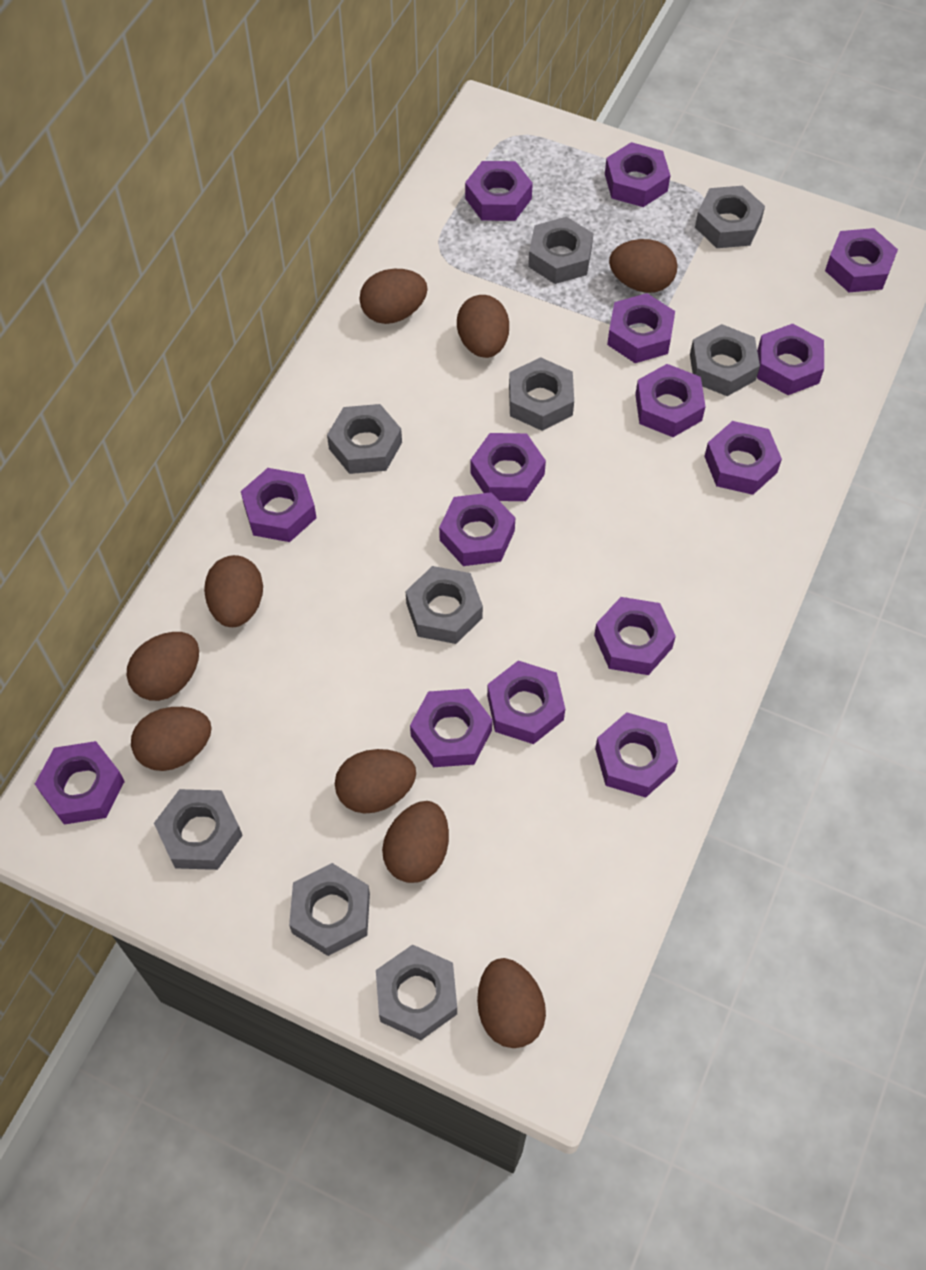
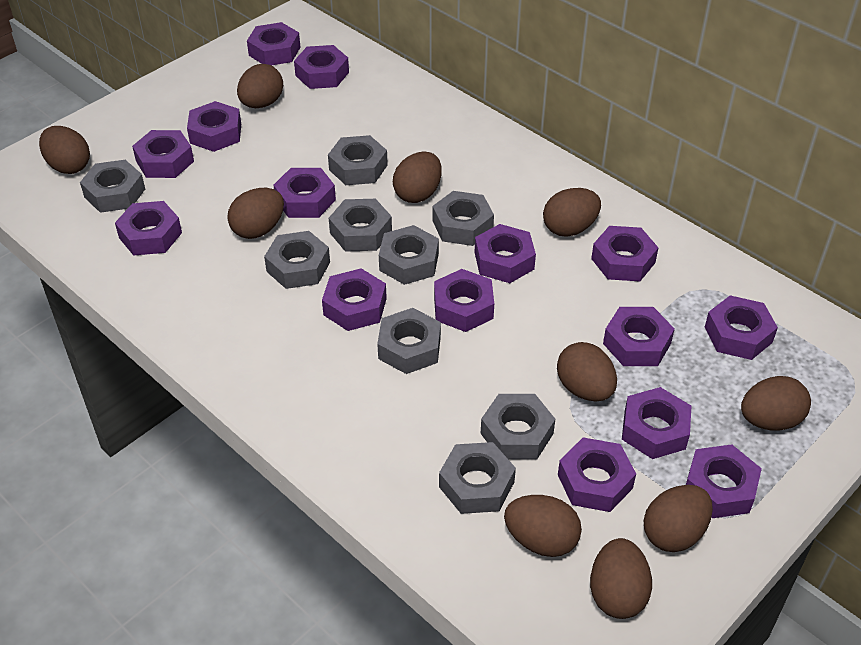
brown egg: [127,632,199,701] [131,707,212,771] [204,555,263,627] [335,749,416,814] [360,269,428,324] [382,801,449,883] [457,295,509,358] [477,958,546,1048] [609,239,678,293] = 9 -> [39,126,90,174] [227,188,284,239] [237,64,283,108] [393,152,442,203] [504,495,582,557] [543,188,601,236] [557,342,617,402] [590,538,652,619] [644,485,713,552] [741,376,811,431] = 10

